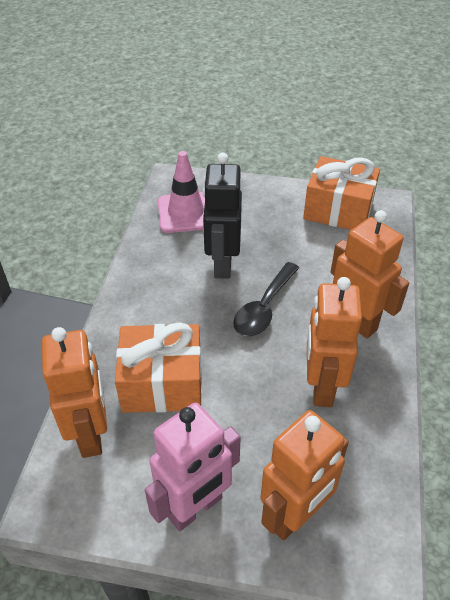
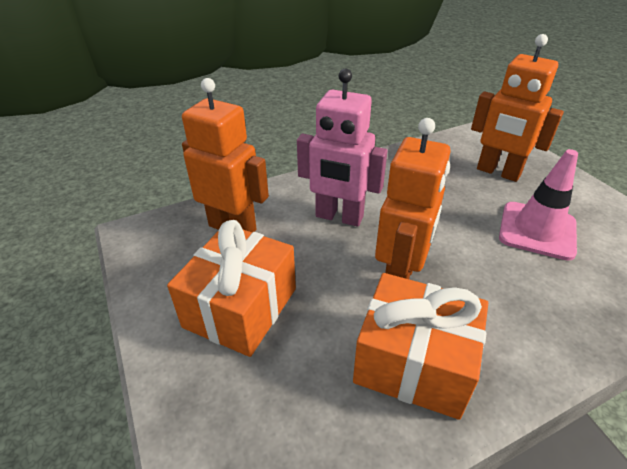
black robot: [203,153,242,279] = 1 -> none = 0
black spoon: [233,262,299,337] = 1 -> none = 0
orange robot: [42,327,107,458] [260,410,349,540] [307,277,362,407] [331,210,409,338] = 4 -> [182,78,269,233] [375,118,451,279] [471,34,564,182] = 3

